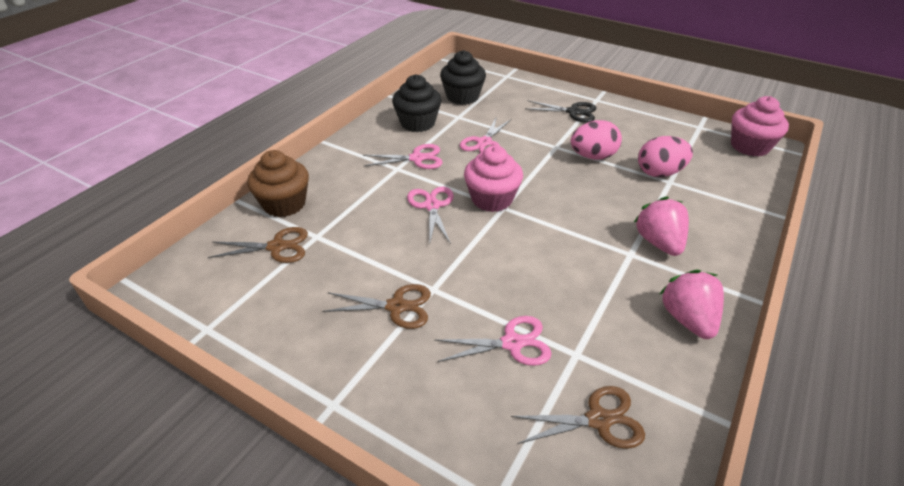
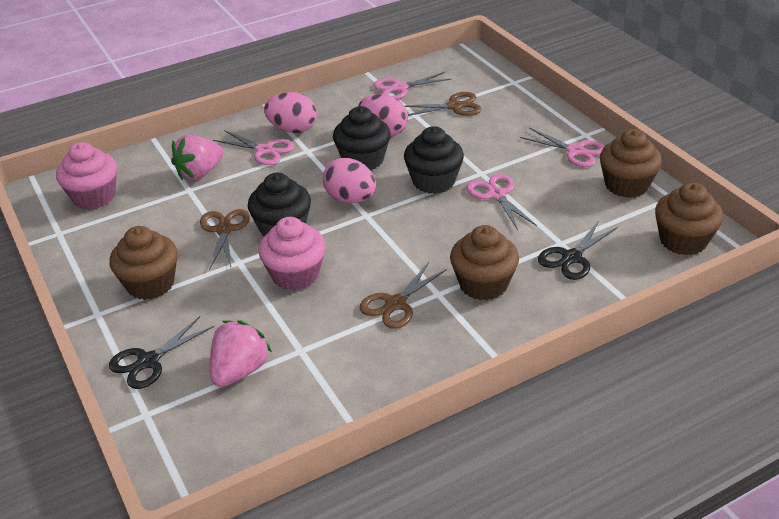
black cupcake: [392,74,442,132] [440,50,486,105] = 2 -> [248,173,311,236] [333,106,391,171] [404,126,464,194] = 3
black scissors: [525,100,596,123] = 1 -> [109,316,215,389] [538,221,618,280] = 2
brown cupcake: [247,150,309,217] = 1 -> [109,226,178,300] [450,225,519,301] [600,129,662,198] [655,182,723,255] = 4
pink egg: [571,120,622,160] [638,136,693,177] = 2 -> [264,92,317,133] [323,158,376,203] [358,94,408,136] = 3

